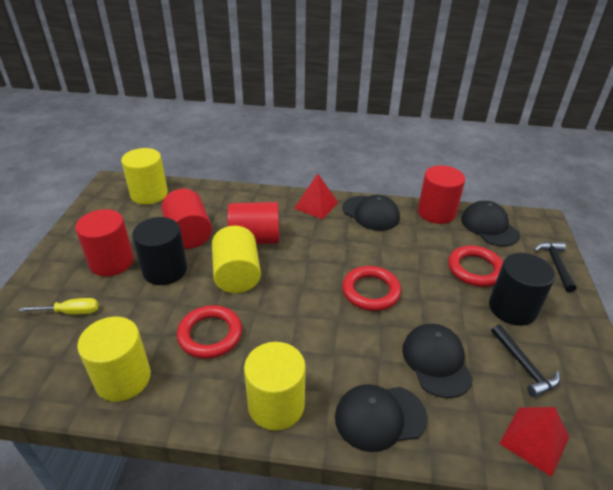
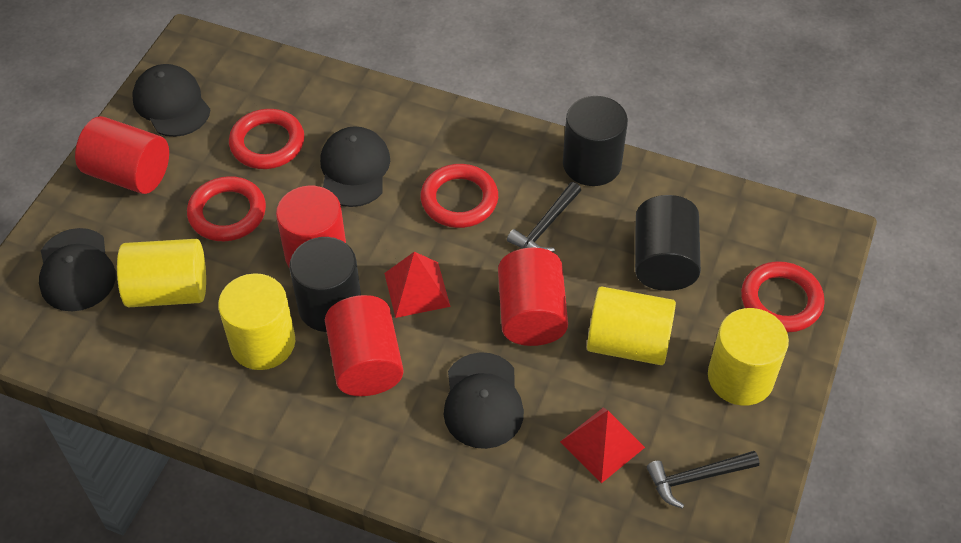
black cylinder: [132,217,187,285] [489,253,555,326] = 2 -> [289,237,361,332] [563,96,628,186] [635,195,701,291] = 3
red ring: [177,305,242,359] [342,266,401,311] [448,245,503,287] = 3 -> [187,176,266,241] [229,109,305,169] [421,164,498,228] [741,261,825,332] = 4
yellow screwdriver: [19,298,98,314] = 1 -> none = 0

